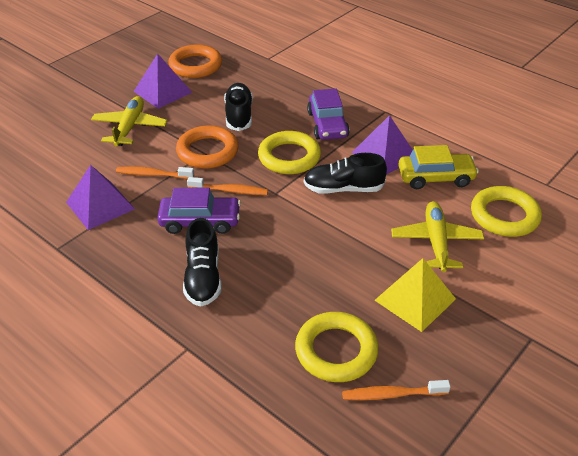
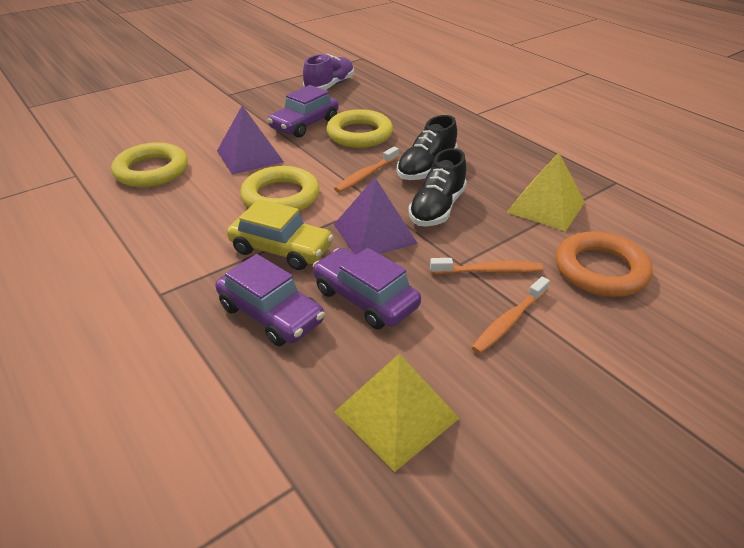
black shoe: [183,218,222,306] [224,83,253,131] [304,153,387,194] = 3 -> [397,115,458,180] [408,148,467,226] = 2
orange ring: [168,44,222,78] [176,125,239,169] = 2 -> [556,231,653,297] = 1
purple car: [157,188,241,234] [307,89,350,140] = 2 -> [215,254,325,346] [268,85,339,138] [313,248,421,329] = 3
purple pyramid: [66,165,135,230] [134,54,193,109] [352,115,413,175] = 3 -> [217,105,284,175] [334,178,418,254] = 2
purple shoe: none = 0 -> [303,54,354,90] = 1
yellow plane: [91,96,168,146] [391,201,484,272] = 2 -> none = 0
yellow pyramid: [375,258,456,332] = 1 -> [334,354,460,472] [507,152,585,232] = 2

